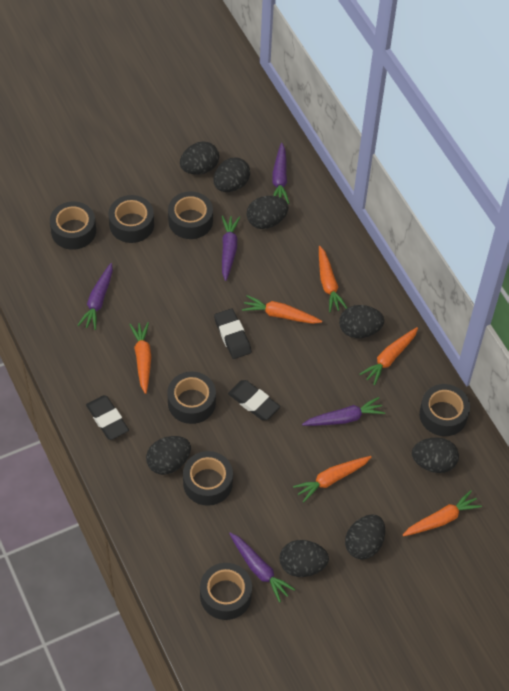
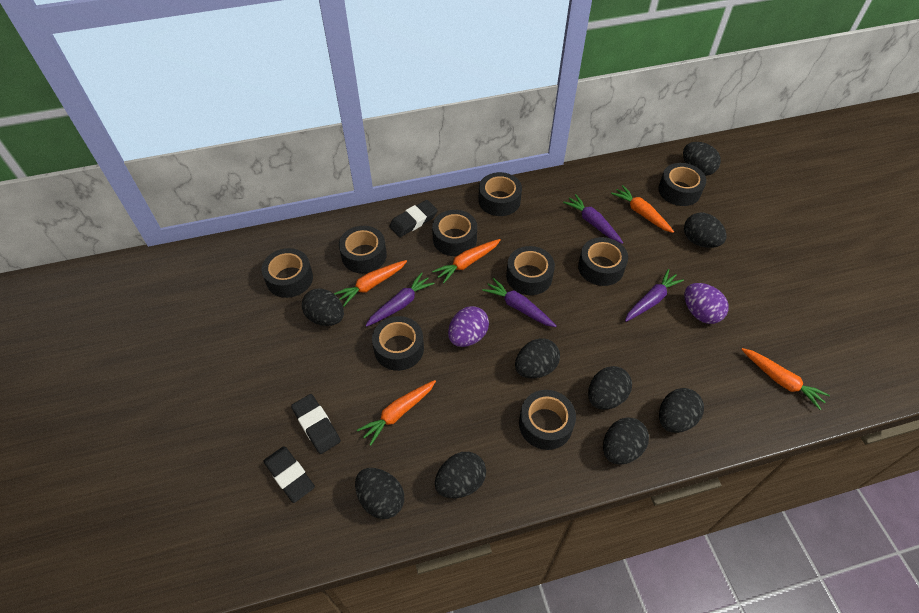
black egg: [146,436,191,475] [180,142,219,175] [214,157,250,192] [246,196,288,229] [279,540,329,577] [339,305,384,338] [345,514,385,560] [412,437,459,473] = 8 -> [302,288,344,326] [355,468,404,519] [435,452,486,498] [515,338,560,378] [588,366,632,410] [603,417,649,464] [659,388,704,433] [683,142,721,176] [684,213,727,248] = 9
black tape: [50,202,96,250] [108,195,154,243] [167,372,216,424] [168,192,213,239] [183,451,233,506] [200,563,252,620] [419,384,470,436] = 7 -> [261,248,313,298] [339,226,387,273] [372,316,424,371] [432,210,477,256] [479,172,522,216] [506,246,555,295] [519,390,576,450] [578,237,628,286] [658,163,706,206] = 9
orange carrot: [129,322,151,394] [242,295,322,324] [293,456,371,503] [319,246,347,312] [359,327,418,385] [403,490,482,536] = 6 -> [334,260,407,307] [357,380,436,446] [432,239,501,284] [611,185,674,233] [741,348,830,410] = 5
purple carrot: [77,263,113,330] [222,216,240,281] [229,532,296,603] [273,143,289,204] [302,397,385,426] = 5 -> [365,272,435,327] [482,278,556,327] [563,194,623,244] [625,269,684,322] = 4
purple egg: none = 0 -> [448,306,489,347] [684,283,729,324] = 2

